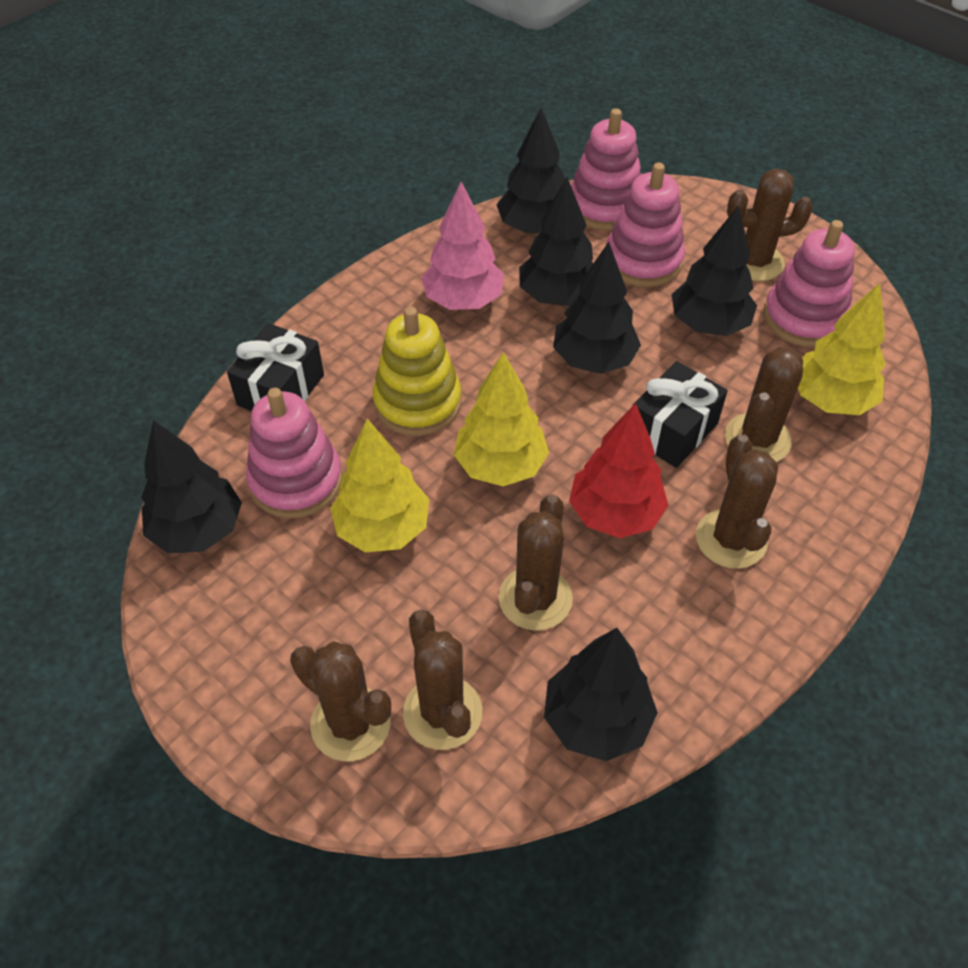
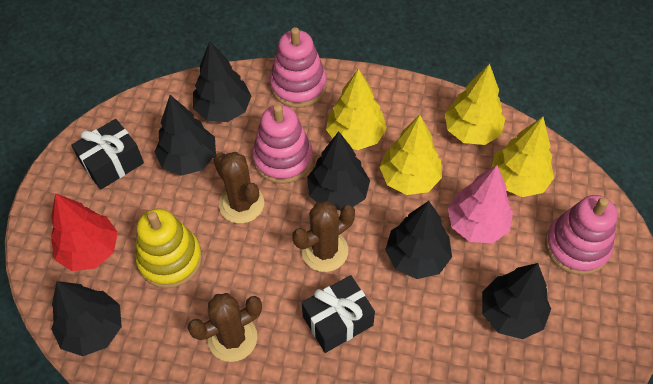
brown cactus: [290,641,391,761] [403,610,482,750] [498,494,573,631] [696,434,778,569] [725,347,803,462] [727,169,813,281] = 6 -> [187,293,262,362] [213,152,264,223] [292,201,355,272] = 3
pink stacking toy: [246,388,342,518] [571,108,641,230] [606,163,685,287] [763,220,855,347] = 4 -> [252,104,313,184] [270,27,327,108] [545,195,617,275] = 3
yellow tree: [330,419,430,552] [454,352,549,486] [798,283,886,415] = 3 -> [326,68,387,150] [380,115,442,195] [445,64,505,145] [491,117,554,197] = 4

